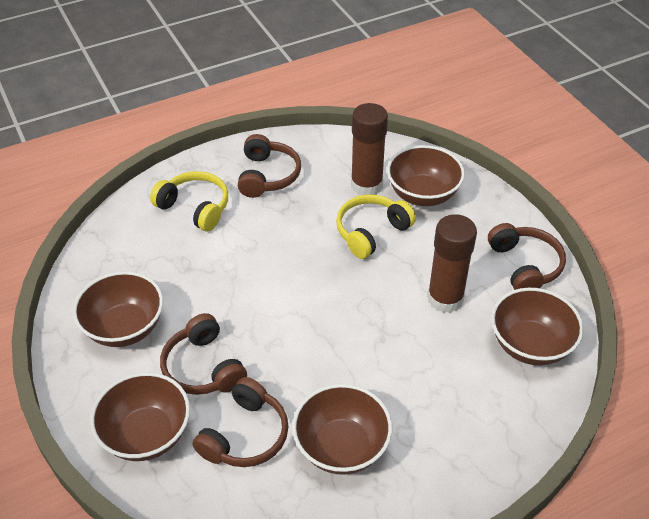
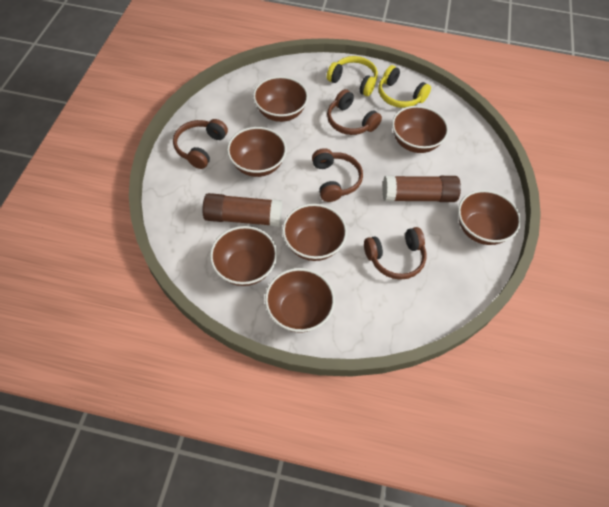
brown bowl: [73,271,163,347] [90,372,190,461] [292,384,392,475] [387,145,465,206] [491,288,584,365] = 5 -> [210,226,277,286] [227,127,287,177] [253,76,308,122] [265,268,335,332] [282,204,347,261] [392,106,449,153] [458,190,521,245] = 7

